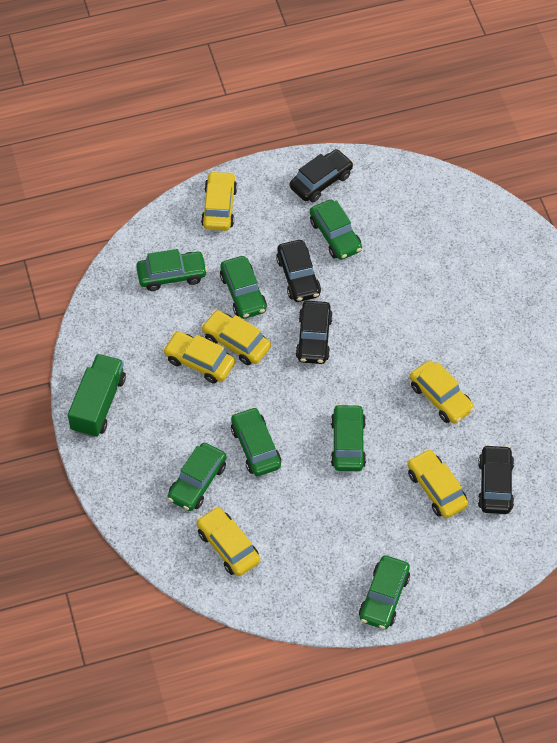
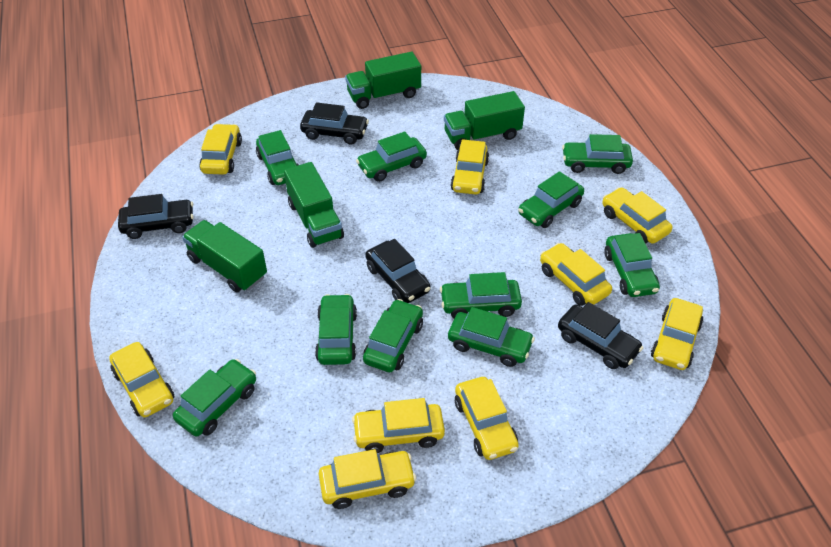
green car: [136,249,207,291] [168,443,227,511] [220,256,267,319] [231,407,281,476] [310,200,362,260] [331,404,366,471] [359,555,410,629] = 7 -> [173,359,256,436] [256,130,298,185] [315,294,357,365] [356,131,427,182] [363,299,423,372] [440,272,522,318] [448,307,535,367] [518,171,584,228] [562,134,633,174] [604,233,660,297] = 10
green truck: [68,354,126,438] = 1 -> [182,220,267,292] [284,162,344,248] [345,52,421,109] [444,91,525,150] = 4
yellow car: [163,331,235,384] [196,507,260,576] [201,171,237,231] [201,310,271,365] [408,449,468,519] [410,361,474,424] = 6 -> [109,342,174,417] [199,124,242,175] [319,449,416,509] [352,398,445,453] [450,139,489,195] [455,377,519,460] [540,243,612,306] [602,187,673,244] [651,298,703,370] = 9

